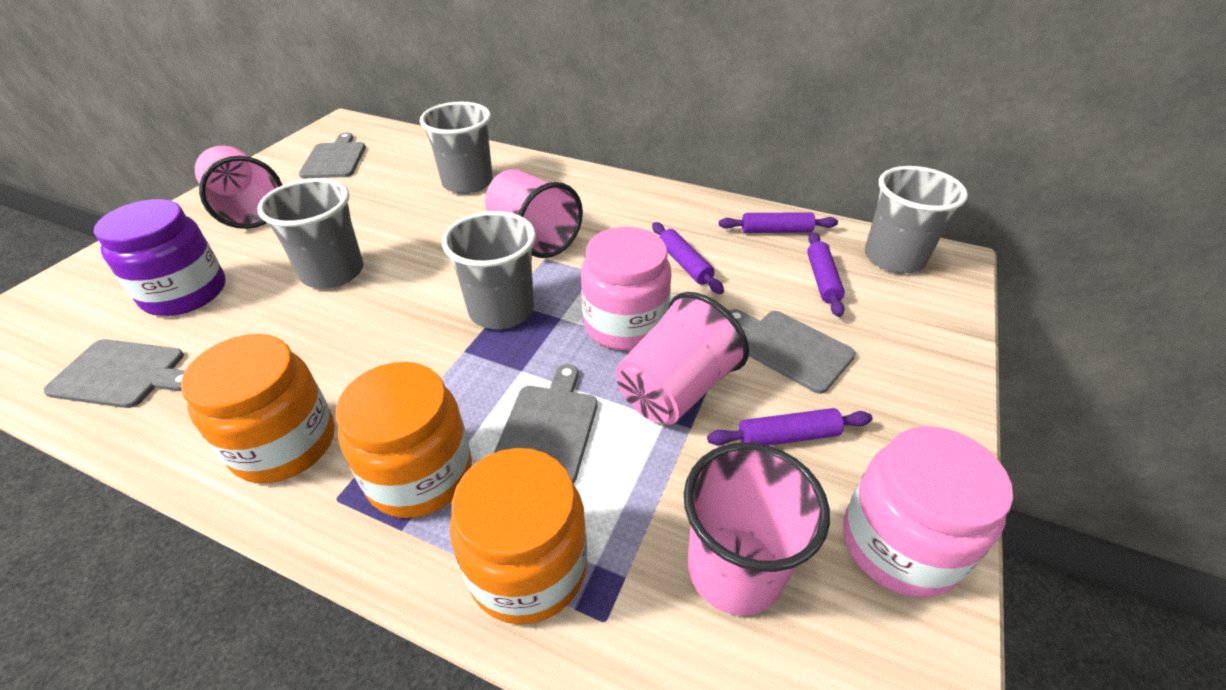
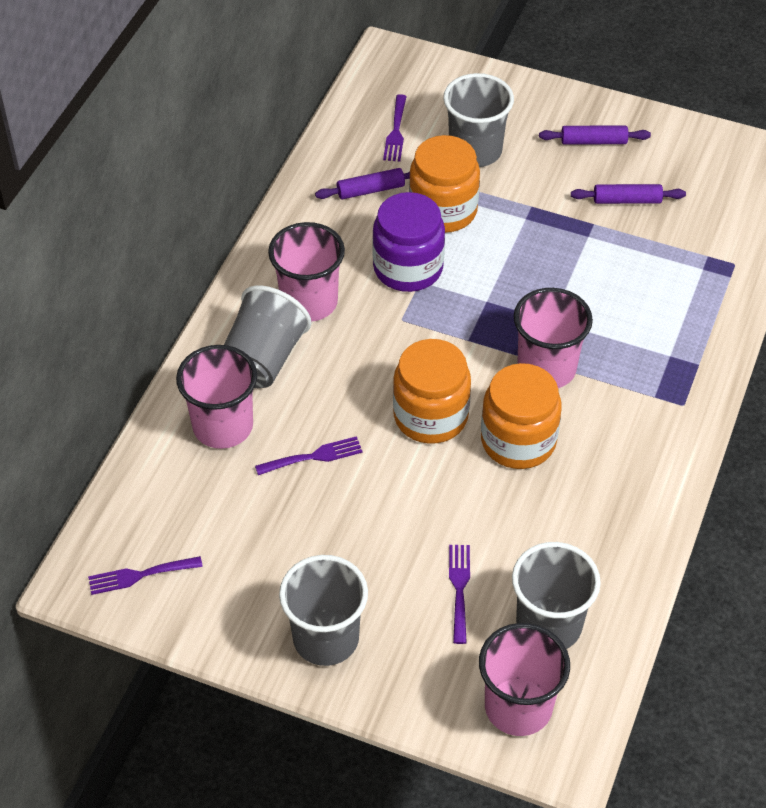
grey cutting board: [43,339,185,408] [299,133,366,178] [494,364,597,484] [729,309,856,394] = 4 -> none = 0
pink jar: [581,227,671,350] [843,426,1013,598] = 2 -> none = 0
purple fork: none = 0 -> [88,556,203,595] [255,436,363,475] [383,94,407,162] [449,545,470,644] = 4
purple rolling pin: [652,222,724,294] [707,408,873,446] [719,212,838,233] [807,232,845,317] = 4 -> [315,168,410,199] [539,126,651,144] [571,184,686,204] = 3

